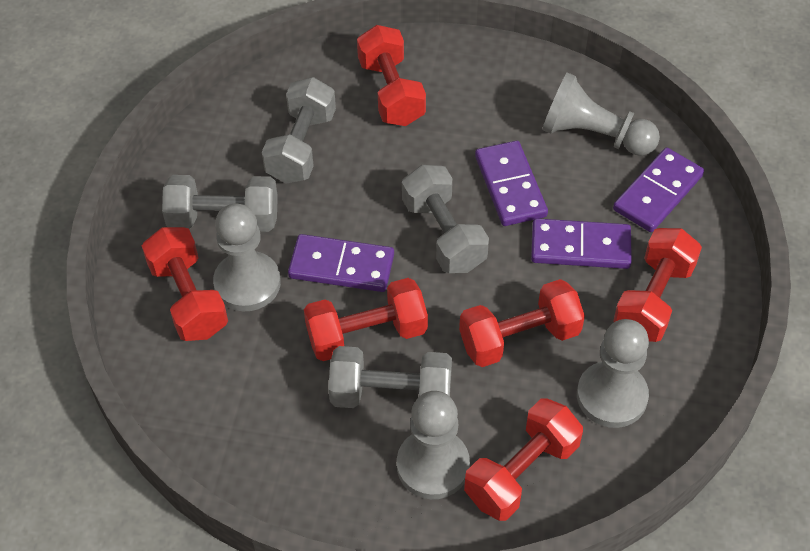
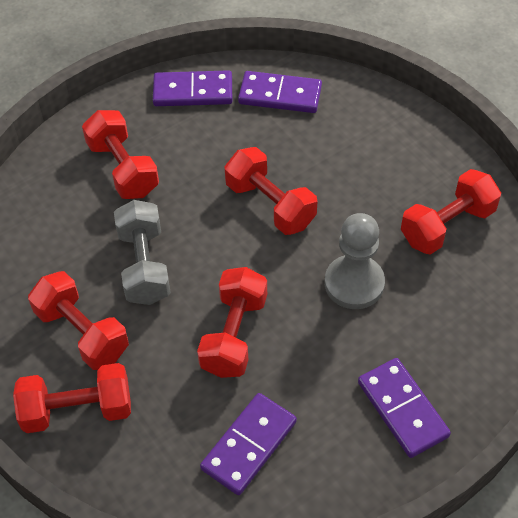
grey dumbbell: [162,175,278,232] [262,77,336,183] [328,346,452,408] [402,165,489,273] = 4 -> [114,200,171,305] = 1
grey pawn: [213,203,281,311] [397,391,470,499] [542,73,660,156] [577,319,649,428] = 4 -> [325,213,385,309] = 1

